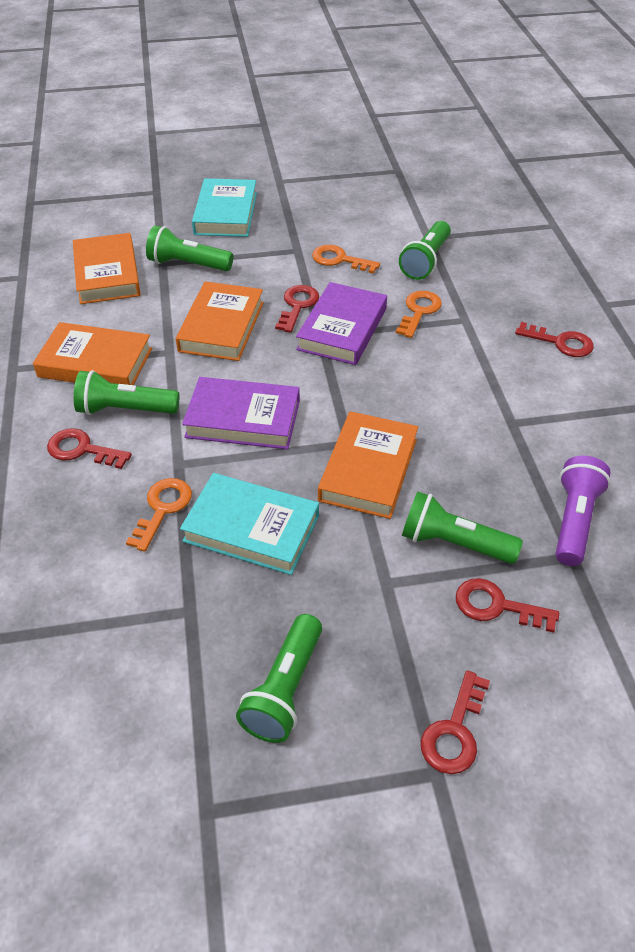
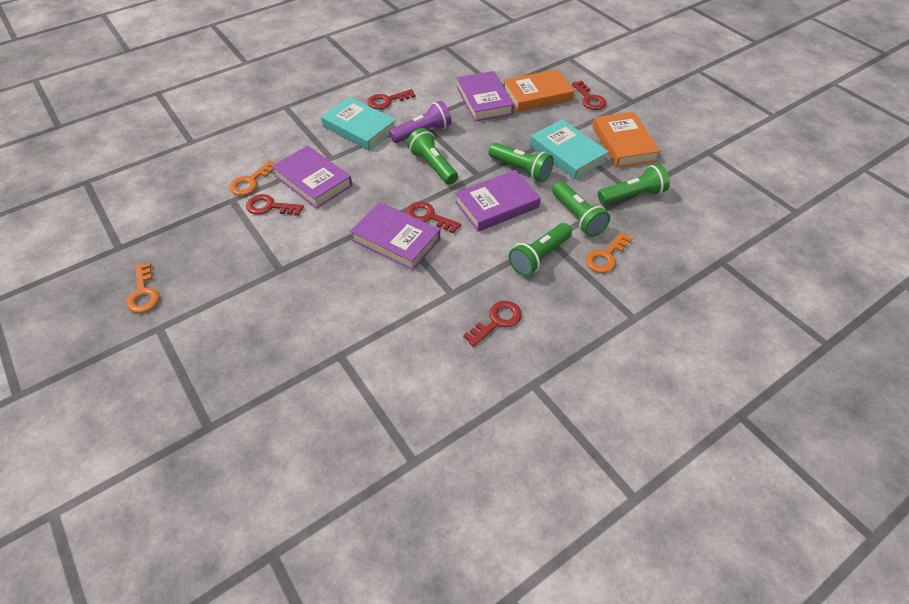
orange book: [33,322,152,385] [73,233,141,304] [176,281,264,361] [318,411,418,519] = 4 -> [503,69,575,112] [593,112,660,167] = 2
purple book: [182,377,300,449] [296,282,387,365] = 2 -> [272,145,352,209] [350,202,440,271] [455,170,541,232] [457,71,514,122] = 4

